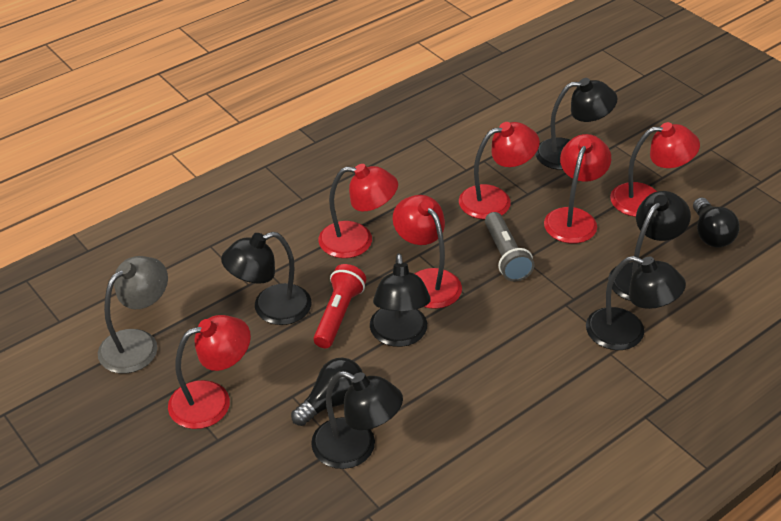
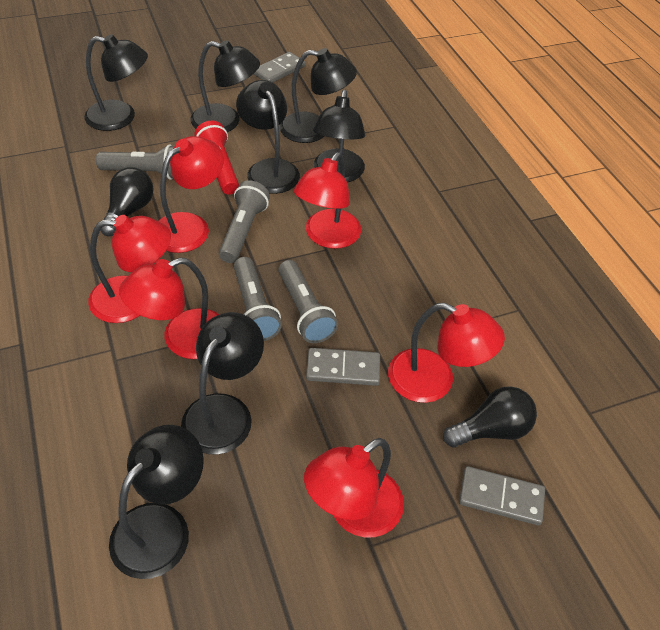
black lamp: [221,232,312,325] [311,371,403,469] [370,253,431,347] [535,78,618,170] [586,256,686,350] [608,191,691,301] = 6 -> [84,34,148,131] [109,425,204,579] [181,312,264,455] [191,40,260,132] [236,80,300,194] [280,48,357,143] [313,90,365,182] = 7
grey domino: none = 0 -> [254,52,305,83] [306,348,380,386] [459,466,545,525] = 3
grey flashlight: [485,212,535,282] = 1 -> [96,144,174,180] [219,180,270,263] [234,257,282,341] [278,260,338,343] = 4
grey lamp: [98,256,168,374] = 1 -> none = 0

